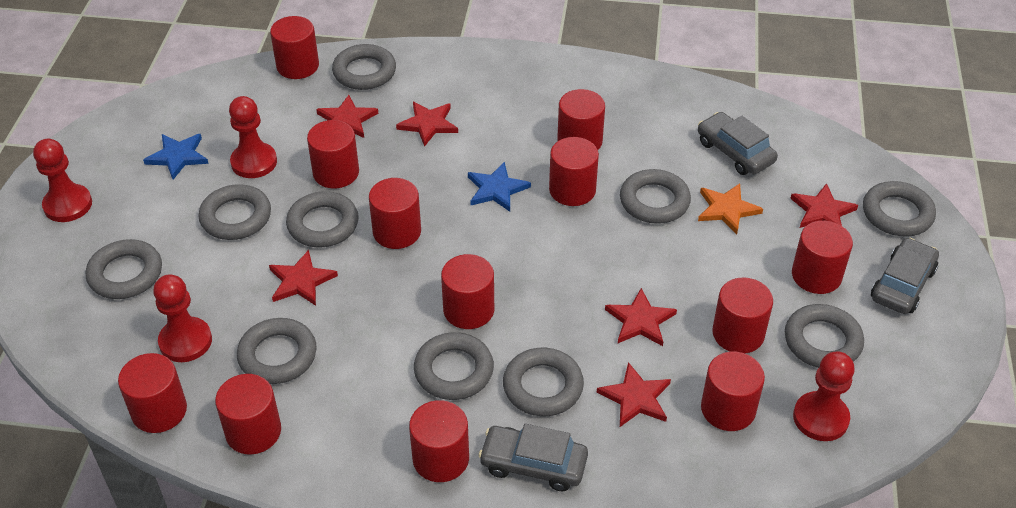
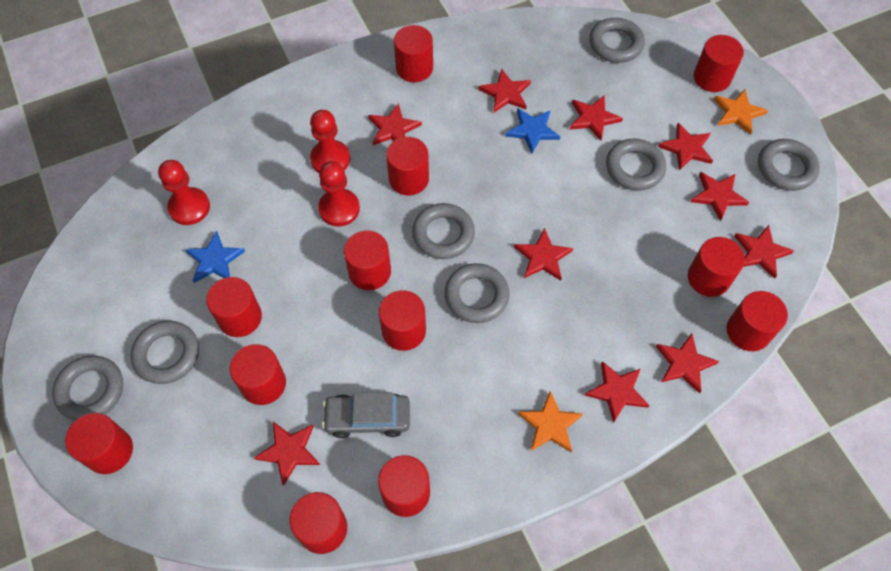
grey car: [478,424,588,492] [698,112,778,175] [871,238,939,314] = 3 -> [322,392,410,438] = 1
grey ring: [86,239,162,299] [199,184,271,240] [237,318,317,384] [286,191,359,247] [332,44,396,90] [414,332,494,400] [503,348,584,416] [620,169,691,224] [785,304,864,368] [863,181,936,237] = 10 -> [52,355,123,420] [131,321,199,384] [412,203,475,259] [444,263,510,323] [589,18,645,63] [606,139,666,191] [758,139,820,191] = 7
orange star: [698,183,763,234] = 1 -> [518,391,583,452] [714,89,768,135] = 2
red pawn: [33,139,92,222] [153,274,212,362] [229,96,277,178] [793,351,855,441] = 4 -> [158,160,210,225] [310,110,350,173] [318,161,360,226] = 3
red star: [269,250,338,306] [316,95,378,138] [396,102,458,147] [597,362,671,427] [605,288,677,346] [790,183,858,228] = 6 -> [254,422,320,486] [368,103,422,145] [479,69,531,113] [514,228,573,281] [570,95,623,141] [585,361,650,423] [656,333,719,394] [658,123,713,171] [691,172,749,221] [734,225,794,279] = 10

